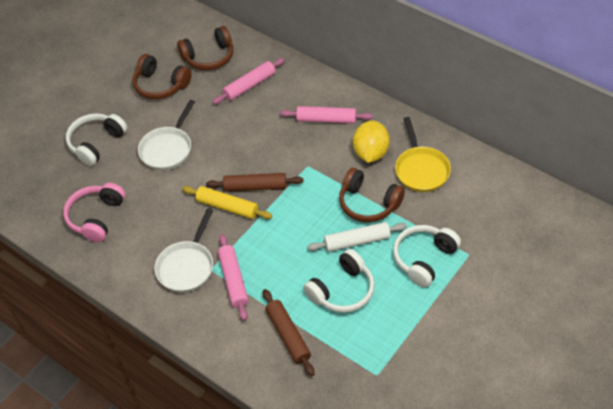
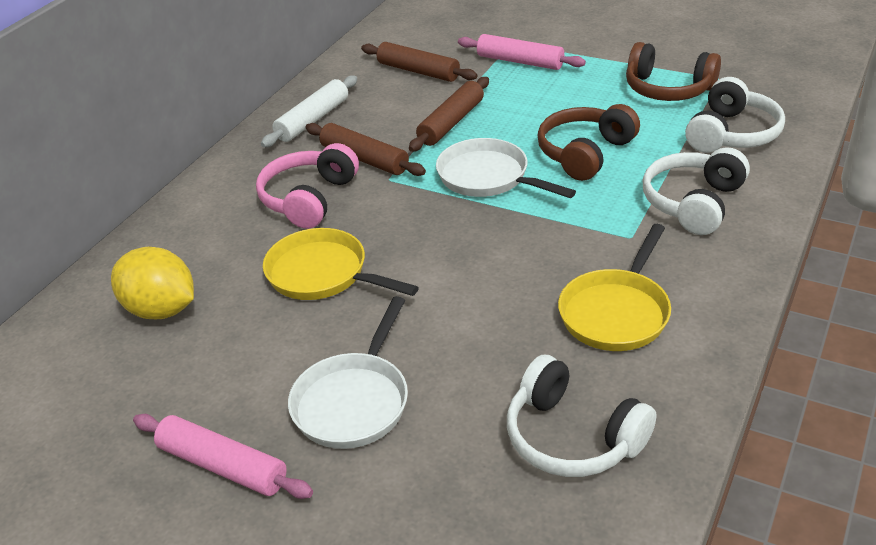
brown headphones: [132,54,192,99] [177,26,233,70] [339,168,405,222] = 3 -> [537,104,640,181] [626,42,721,101] = 2
brown rolling pin: [206,173,304,192] [263,289,315,376] = 2 -> [306,123,426,176] [361,42,478,82] [409,77,489,152] = 3
pink rolling pin: [212,58,285,104] [218,234,249,321] [280,106,373,124] = 3 -> [133,414,313,499] [458,34,586,70] = 2
yellow pan: [395,117,451,192] = 1 -> [263,228,419,300] [558,224,671,351] = 2
yellow rolling pin: [182,186,272,219] = 1 -> none = 0

